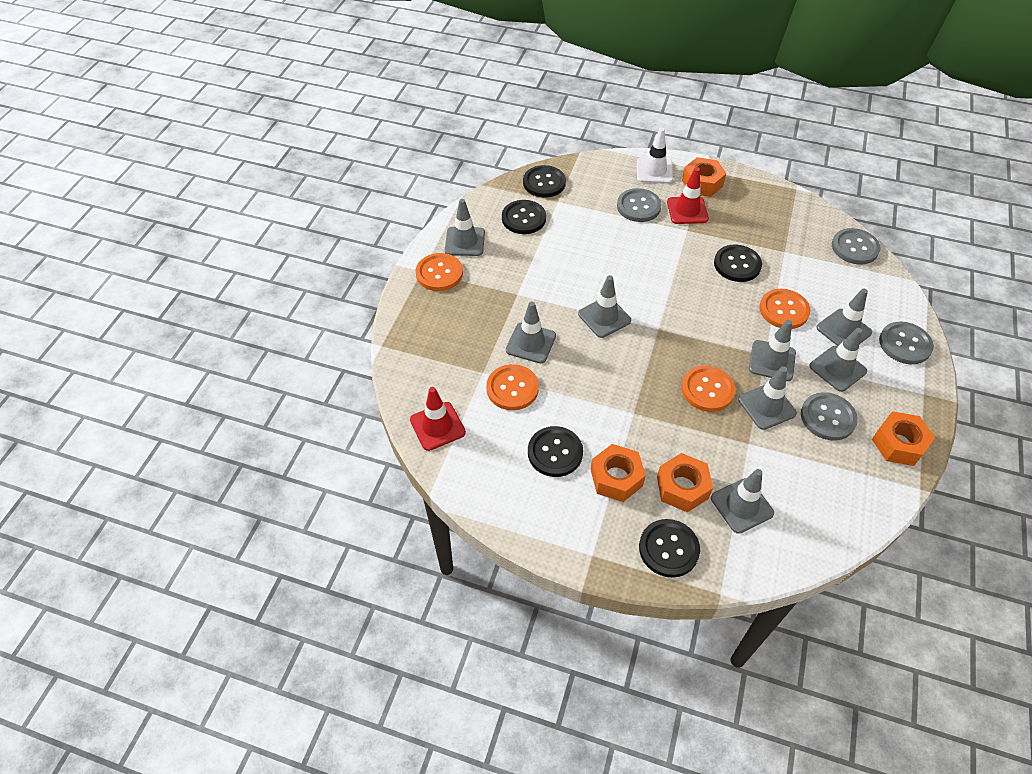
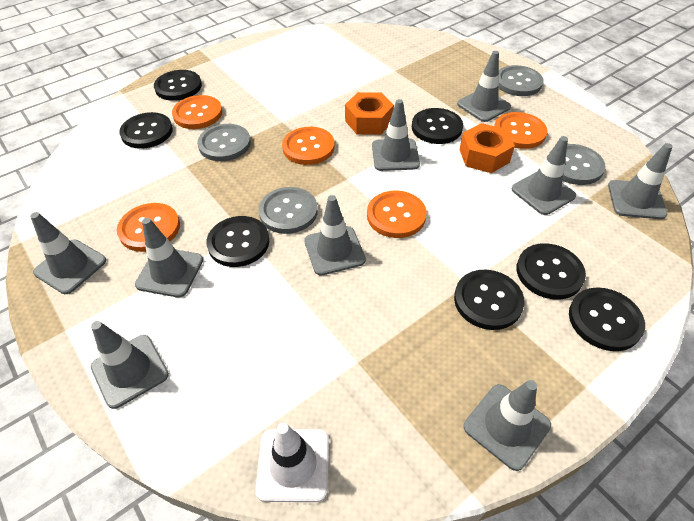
black button: [502,200,546,234] [523,165,566,198] [528,426,583,477] [639,519,700,578] [714,245,762,282] = 5 -> [119,112,173,149] [154,70,202,101] [206,216,269,267] [412,108,463,144] [454,270,524,330] [516,243,586,299] [569,287,645,351] = 7
grey traffic cone: [445,199,485,256] [506,302,556,363] [578,275,631,338] [711,469,774,534] [738,366,797,430] [749,320,796,381] [809,328,867,392] [816,288,872,346] = 8 -> [30,212,106,294] [91,321,169,409] [135,218,203,297] [304,195,366,276] [372,99,420,171] [457,51,511,122] [464,380,551,471] [512,136,576,215] [608,143,673,219] = 9
orange button: [416,253,463,291] [486,364,539,410] [681,366,735,412] [759,289,810,329] = 4 -> [117,203,180,252] [172,95,222,129] [282,127,335,165] [367,190,427,238] [494,112,547,149] = 5
orange nut: [591,444,646,502] [657,453,713,513] [682,157,727,197] [872,411,935,466] = 4 -> [345,92,394,135] [460,123,515,173] = 2
red traffic cone: [410,387,466,451] [667,167,709,224] = 2 -> none = 0

